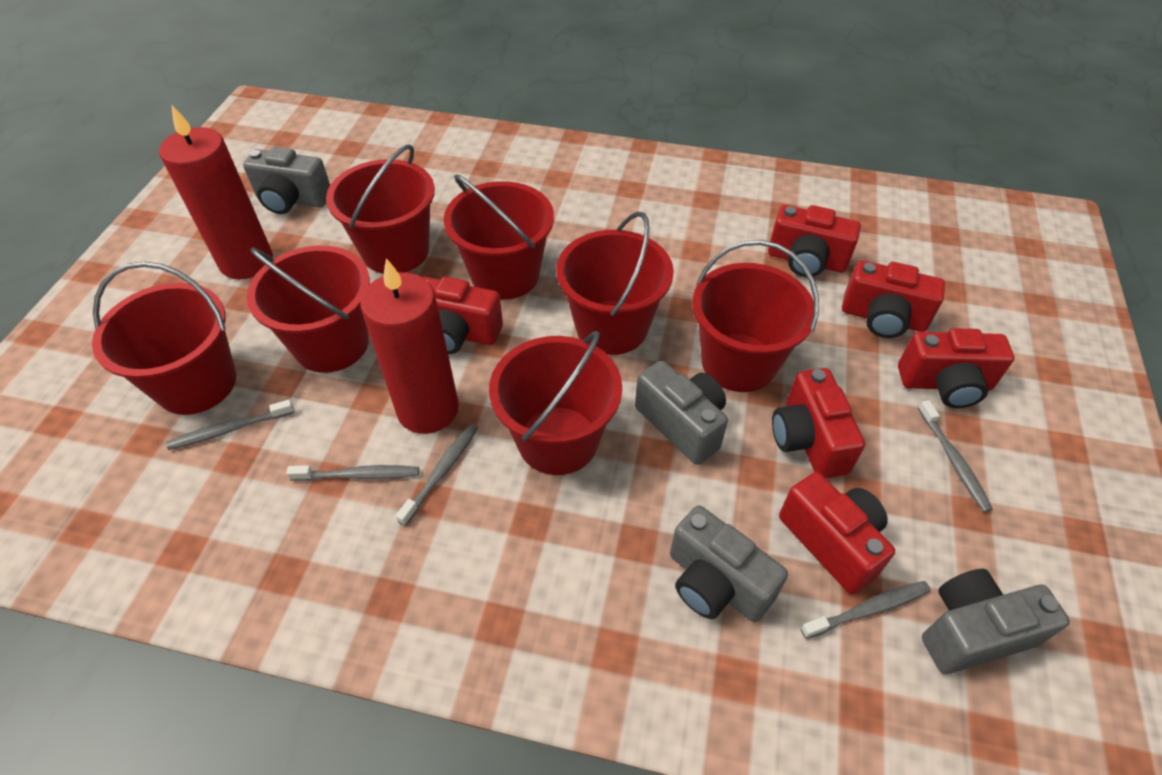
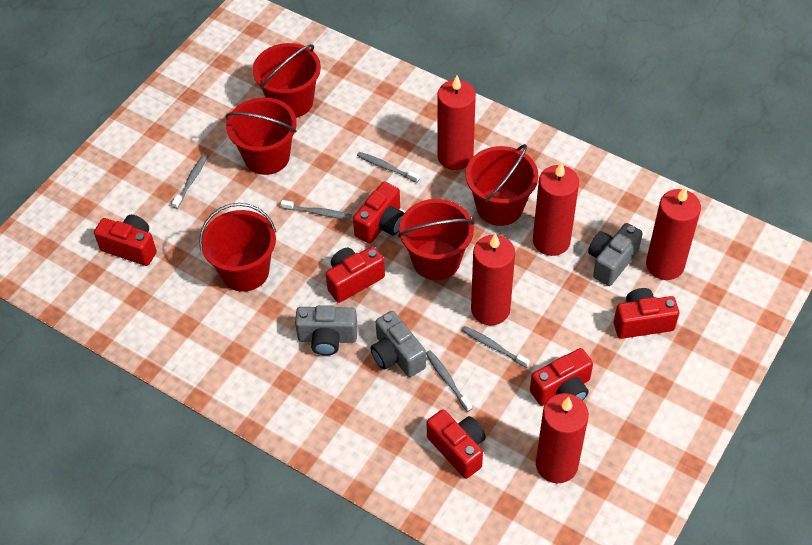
grey camera: [243,147,330,214] [635,360,728,465] [670,505,788,622] [922,569,1070,674] = 4 -> [295,305,358,356] [370,311,426,377] [588,223,643,286] = 3
red bucket: [92,261,236,415] [246,246,370,373] [326,145,435,274] [443,175,554,300] [489,331,622,475] [556,211,674,355] [692,240,819,392] = 7 -> [199,203,276,292] [226,97,297,175] [253,43,321,118] [398,199,474,280] [466,144,539,226] = 5
red candle: [159,106,273,279] [360,258,459,434] = 2 -> [437,75,476,170] [471,233,515,325] [533,162,579,256] [536,393,589,483] [646,187,701,280] = 5

